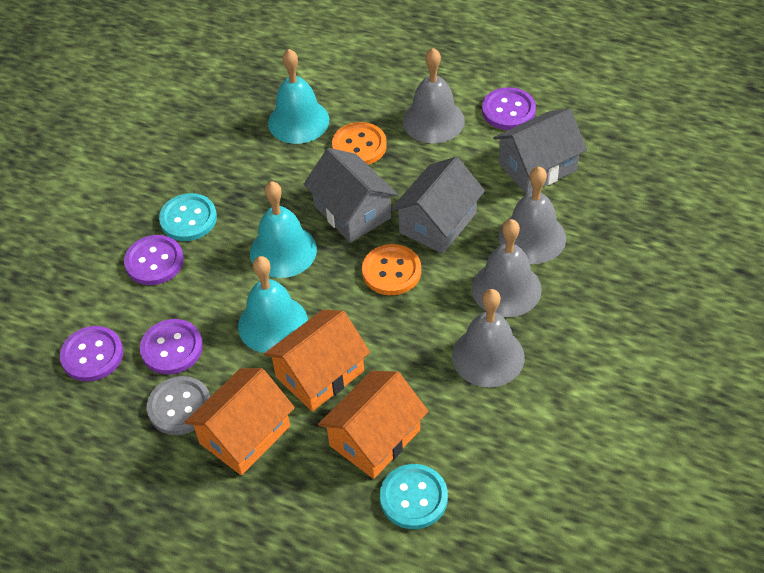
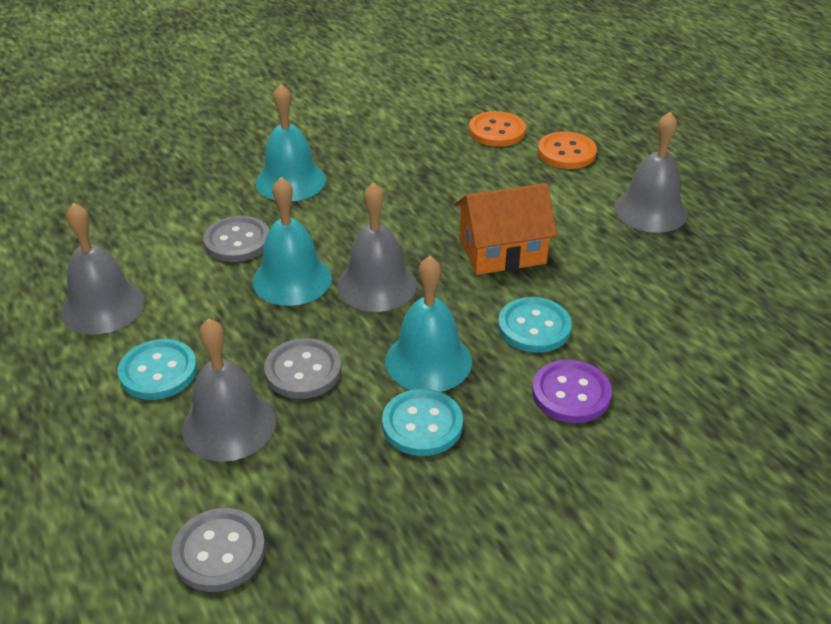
grey button: [147,376,210,435] = 1 -> [171,508,265,592] [203,216,269,262] [264,338,341,399] = 3
grey house: [304,148,398,243] [390,157,485,254] [493,109,587,194] = 3 -> none = 0
orange house: [185,368,295,475] [264,310,370,412] [318,371,428,479] = 3 -> [455,183,557,275] = 1
purple button: [60,326,123,382] [124,235,184,285] [140,319,203,374] [482,87,536,130] = 4 -> [532,360,612,423] = 1
turquoise button: [159,193,217,241] [380,464,448,529] = 2 -> [118,339,197,400] [382,389,463,456] [498,297,572,353] = 3

